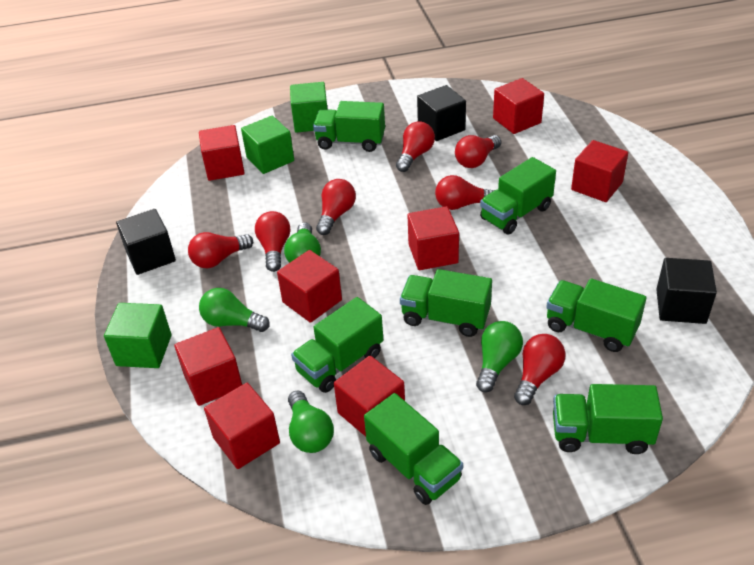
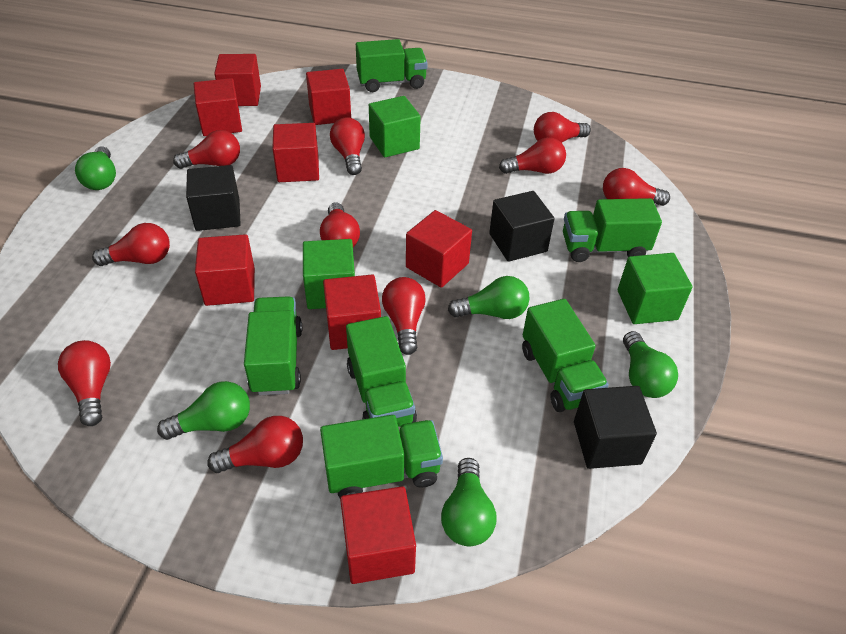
green light bulb: [199,288,270,332] [284,222,321,263] [288,390,334,453] [476,321,523,393] = 4 -> [75,146,116,190] [157,381,250,440] [441,458,496,546] [448,276,530,319] [623,331,678,398] = 5
green truck: [291,297,383,393] [313,101,385,152] [364,393,463,505] [400,269,492,337] [480,157,556,234] [546,278,646,352] [553,384,663,454] = 7 -> [244,296,302,395] [320,415,443,498] [346,316,417,427] [356,39,428,92] [522,299,609,412] [563,198,662,262] = 6
red light bulb: [188,232,253,269] [255,211,290,272] [316,179,356,235] [396,121,435,172] [435,175,494,210] [455,135,501,168] [514,334,566,405] = 7 -> [58,340,111,426] [92,223,170,266] [173,130,240,169] [207,416,303,473] [320,202,360,247] [330,117,365,175] [382,277,426,355] [499,137,566,174] [534,112,591,143] [603,168,670,206] = 10

